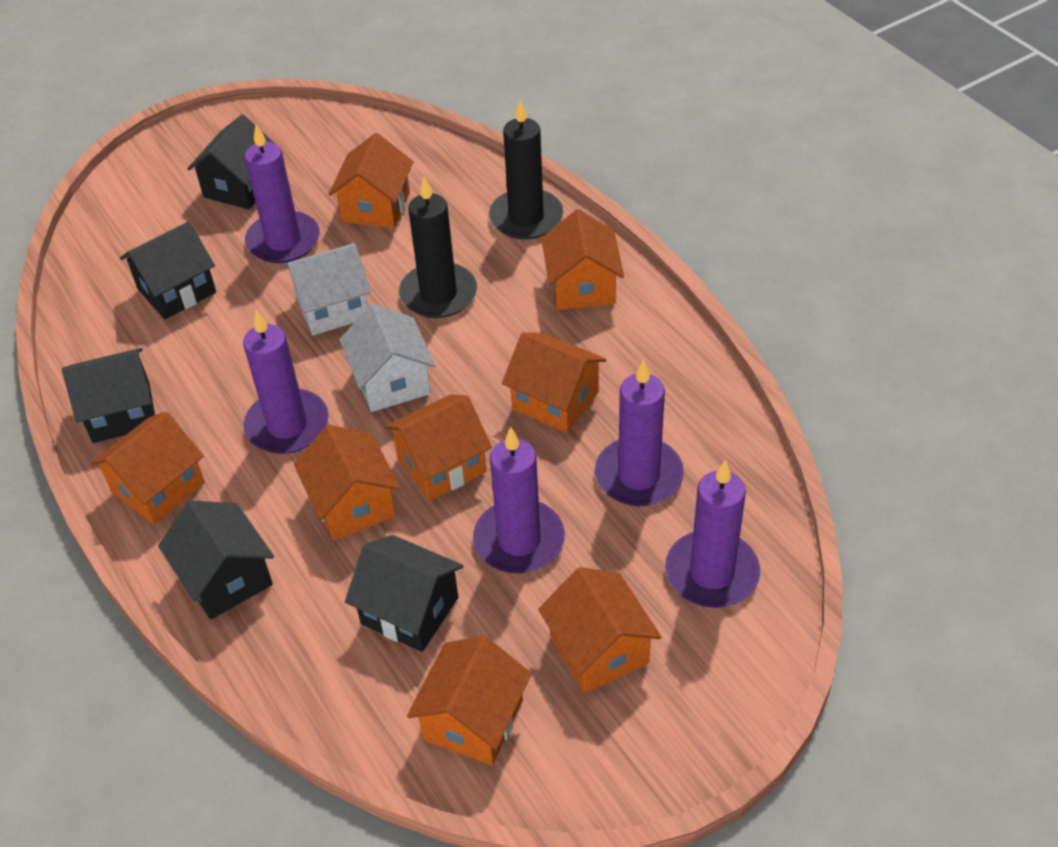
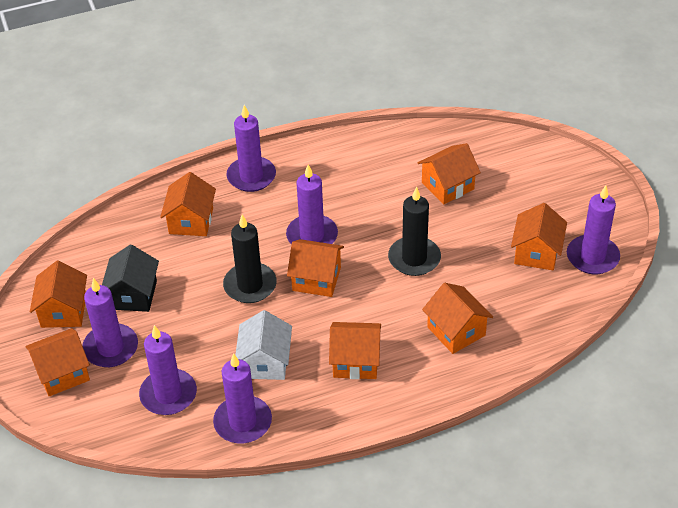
black house: [62,348,155,443] [120,221,216,319] [158,500,274,620] [187,115,274,209] [345,535,463,652] = 5 -> [102,244,159,312] = 1
purple candle: [243,310,329,454] [245,124,320,263] [473,427,565,573] [595,359,684,507] [665,460,760,608] = 5 -> [82,278,138,367] [139,325,197,415] [213,353,272,443] [227,105,276,192] [286,165,338,245] [567,186,620,274] = 6
white house: [284,243,371,335] [339,304,435,412] = 2 -> [235,310,292,380] = 1

